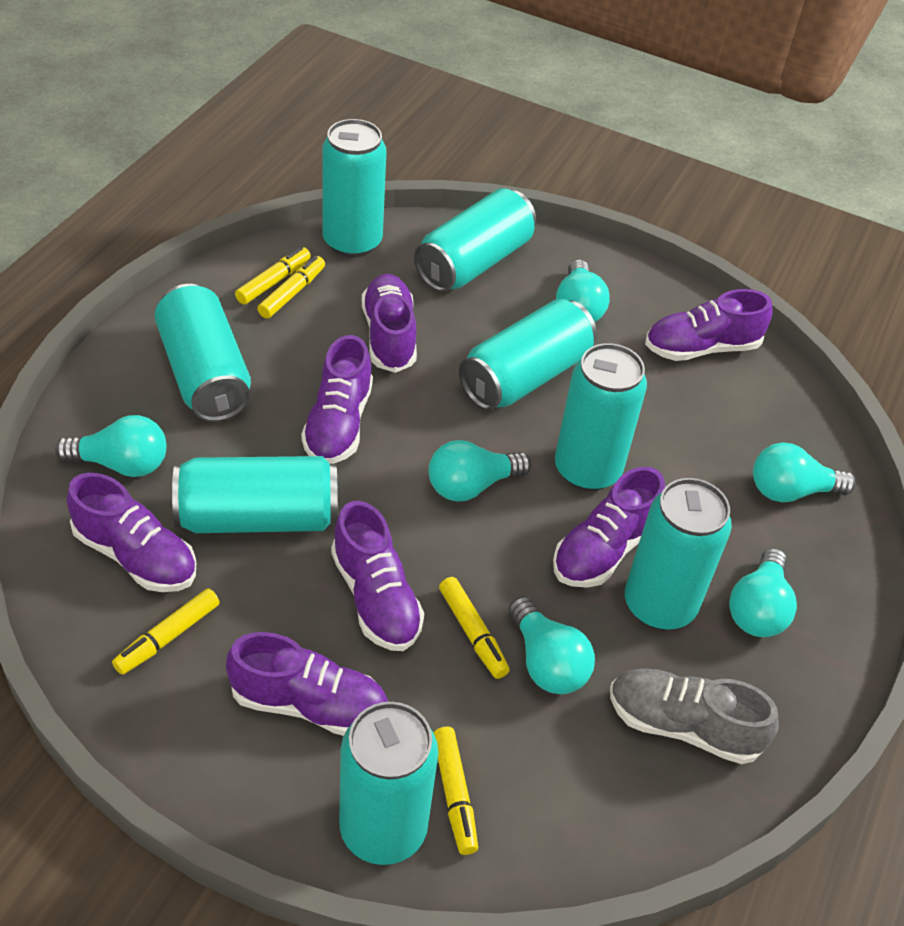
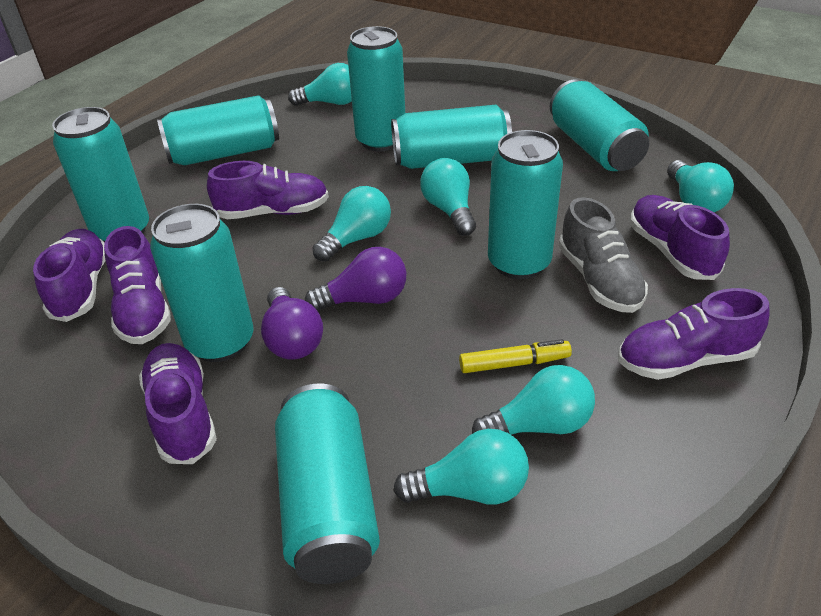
purple light bulb: none = 0 -> [261,287,323,360] [305,247,407,311] = 2
purple shoe: [67,473,196,592] [226,632,388,736] [301,335,373,464] [331,501,425,651] [362,274,417,373] [553,467,665,588] [645,289,773,361] = 7 -> [33,229,106,322] [104,226,171,344] [139,343,217,464] [207,161,329,219] [618,288,770,380] [630,195,730,280] = 6
yellow marker: [112,588,220,675] [235,247,311,305] [257,256,325,319] [434,727,478,855] [439,577,510,679] = 5 -> [459,339,572,373] = 1

